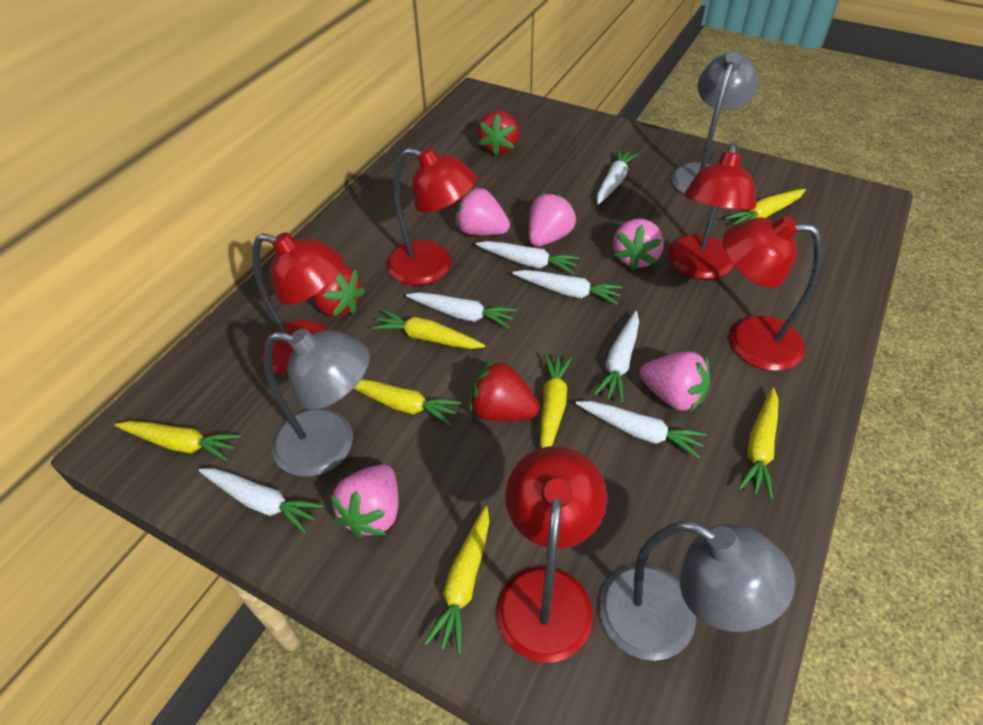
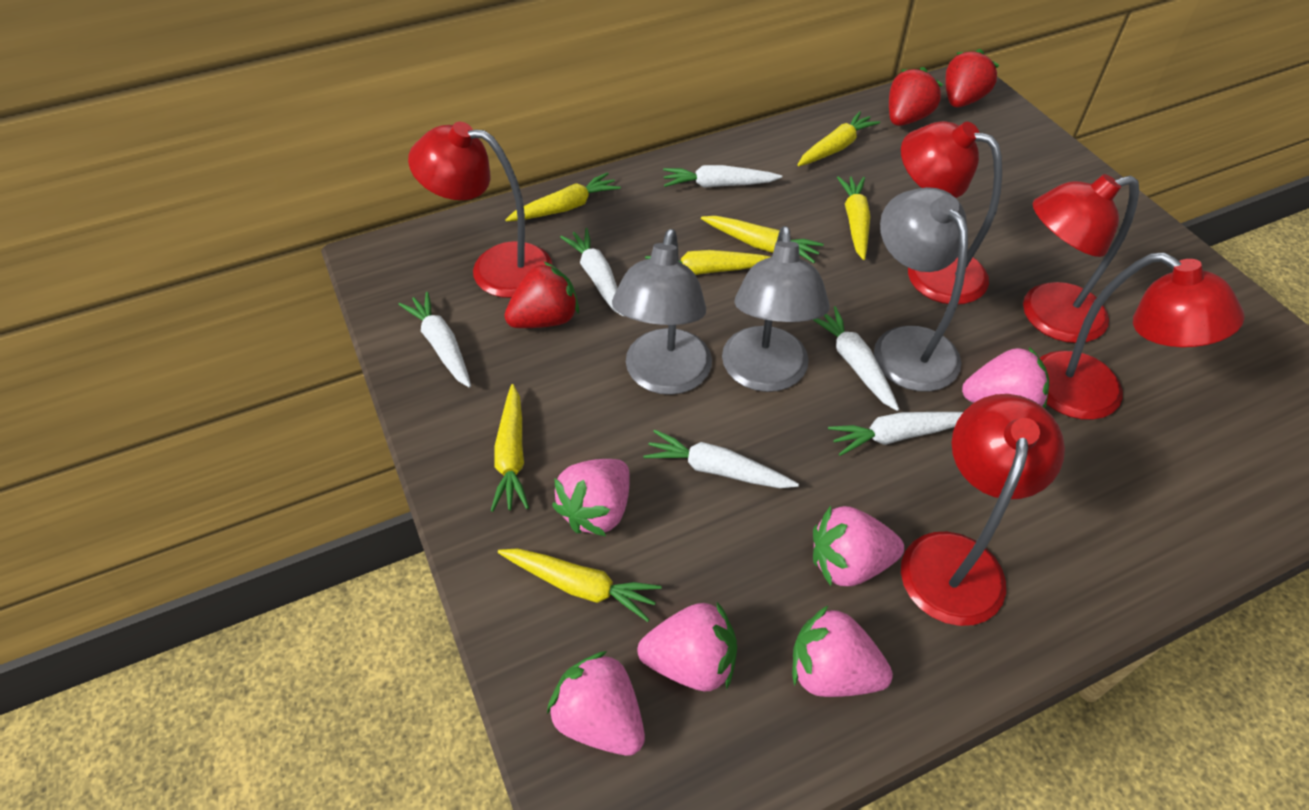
pink strawberry: [330,464,398,538] [455,187,510,236] [528,192,577,246] [613,219,664,270] [640,351,710,412] = 5 -> [547,651,645,756] [552,459,630,536] [637,602,737,691] [792,606,893,697] [813,505,904,586] [962,347,1049,408] = 6
white carrot: [199,468,323,534] [406,292,517,328] [475,241,580,274] [512,270,623,305] [576,401,707,458] [594,311,639,403] [596,149,639,204] = 7 -> [399,292,471,388] [560,228,625,317] [643,430,799,488] [663,165,782,188] [813,306,899,411] [828,412,963,456] = 6

